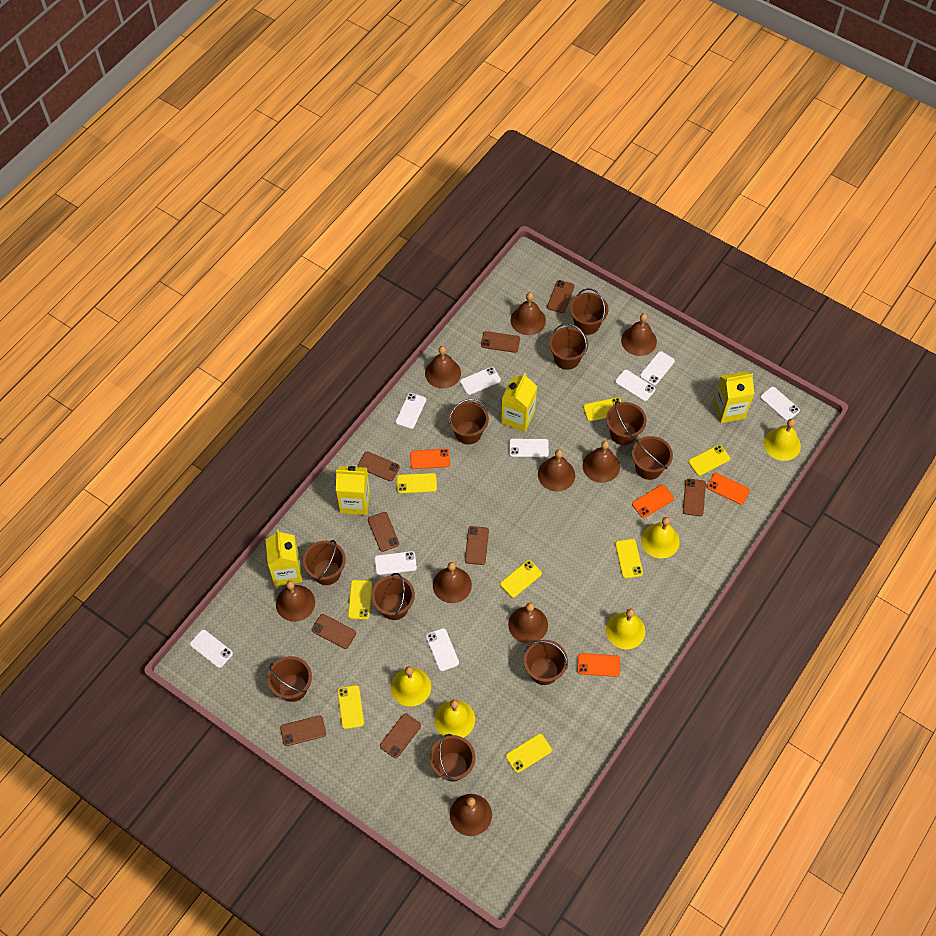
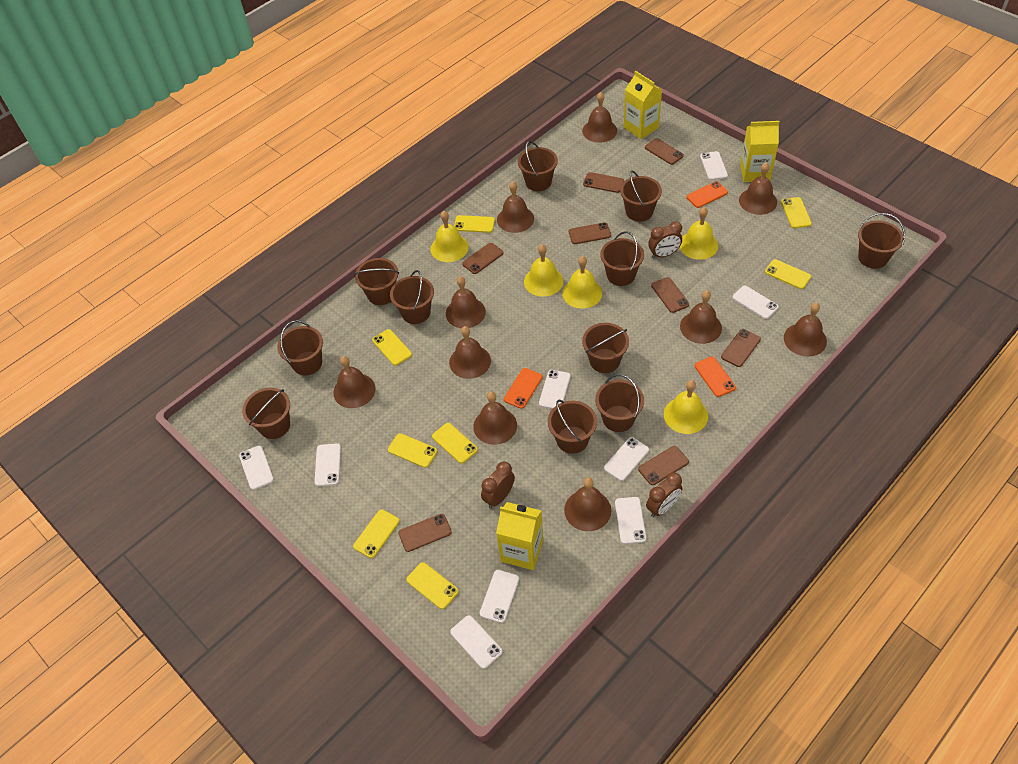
brown bell: [276,581,315,622] [425,346,461,389] [433,562,472,603] [450,794,492,836] [508,603,548,644] [511,292,546,335] [538,449,575,492] [583,441,620,483] [621,313,657,356] = 9 -> [333,356,376,408] [446,276,486,328] [449,326,491,379] [473,392,517,445] [497,182,534,233] [564,477,611,531] [582,92,617,143] [680,291,722,344] [739,162,777,215] [784,303,827,357] = 10
brown bucket: [267,656,312,702] [303,540,346,585] [372,573,415,620] [430,734,475,781] [448,399,489,444] [523,640,568,685] [549,323,588,370] [570,288,608,335] [606,401,647,445] [632,436,673,480] = 10 -> [242,388,290,439] [277,320,323,375] [354,258,399,305] [390,270,434,324] [518,141,558,191] [548,400,597,454] [582,323,629,373] [595,374,644,432] [600,231,644,286] [620,171,662,222] [858,213,905,269] = 11
brown clock: none = 0 -> [481,462,515,508] [646,472,682,517] [648,221,682,259] = 3
brown phone: [280,716,326,746] [312,614,356,649] [358,451,400,481] [368,512,399,552] [380,714,421,758] [465,526,489,565] [481,331,520,353] [547,280,575,313] [683,479,706,516] = 9 -> [399,514,452,552] [462,243,504,274] [569,222,611,244] [583,172,624,193] [638,446,689,485] [645,138,684,165] [651,277,689,313] [721,329,761,367] = 8
orange phone: [410,449,450,469] [577,653,620,677] [632,485,674,518] [707,473,750,505] = 4 -> [504,368,543,409] [687,181,728,208] [694,357,736,397] = 3
yellow carton: [266,530,302,586] [336,466,370,515] [501,373,537,432] [713,371,754,423] = 4 -> [496,502,543,570] [623,71,662,139] [740,121,780,182] = 3

